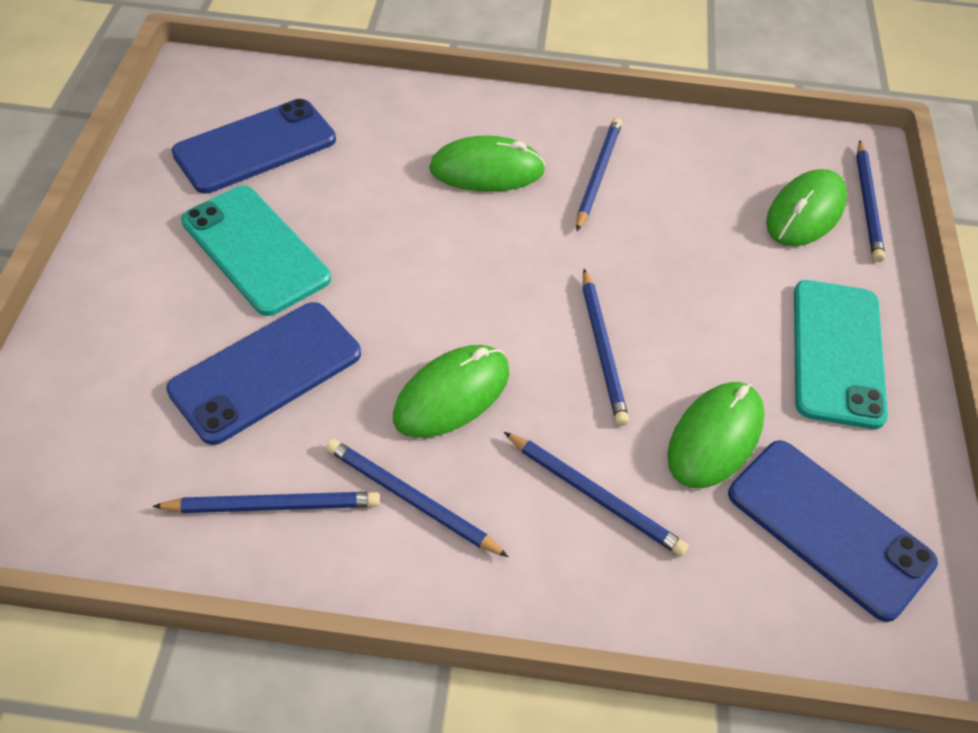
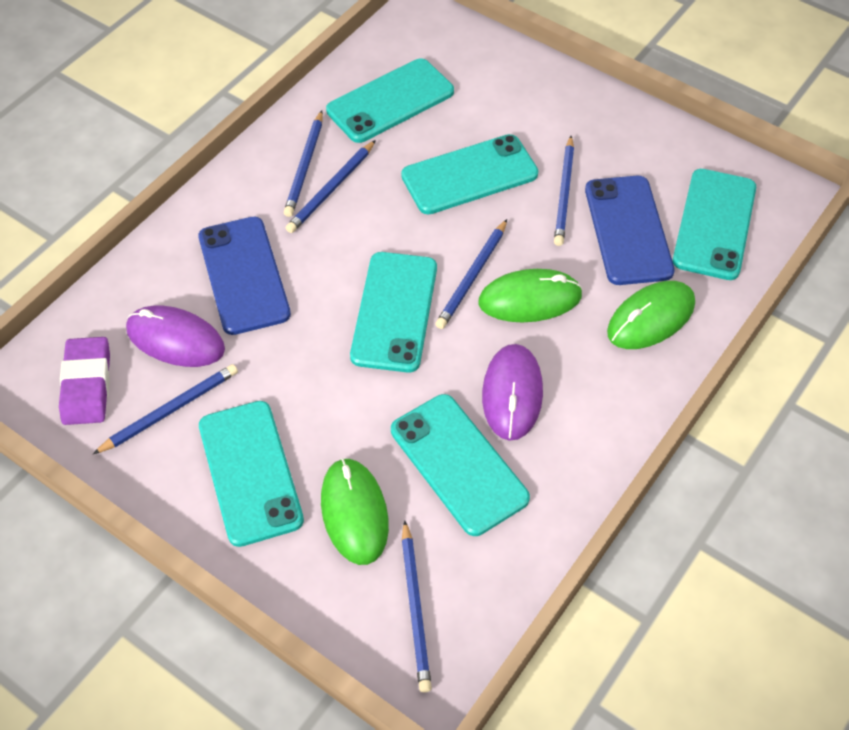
blue phone: [166,302,361,445] [171,99,336,194] [728,440,938,622] = 3 -> [198,217,291,335] [585,176,675,285] = 2
green mouse: [393,345,509,438] [429,136,546,192] [667,382,765,488] [766,169,847,246] = 4 -> [321,458,389,565] [478,269,583,322] [607,281,695,349] = 3
purple eraser: none = 0 -> [59,337,110,425] = 1
purple mouse: none = 0 -> [126,306,225,367] [482,344,543,441] = 2
turquoise phone: [181,186,331,316] [794,280,888,429] = 2 -> [199,401,304,547] [326,58,454,143] [350,252,437,373] [391,394,530,536] [401,134,538,214] [673,169,756,280] = 6

